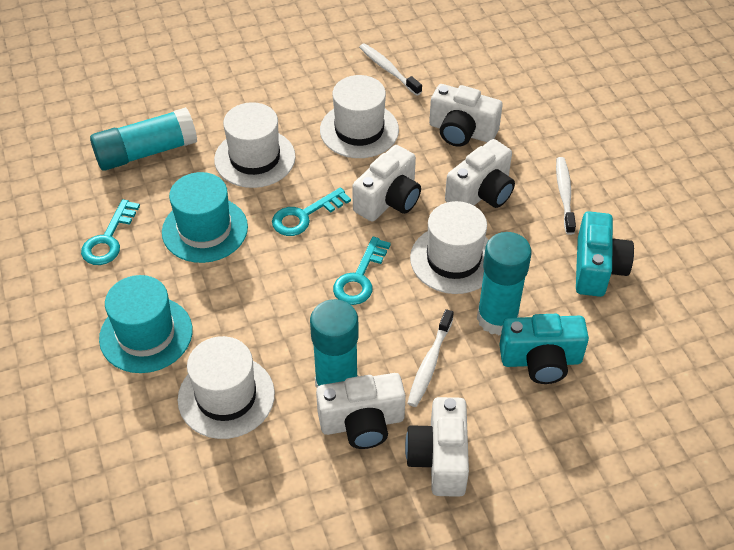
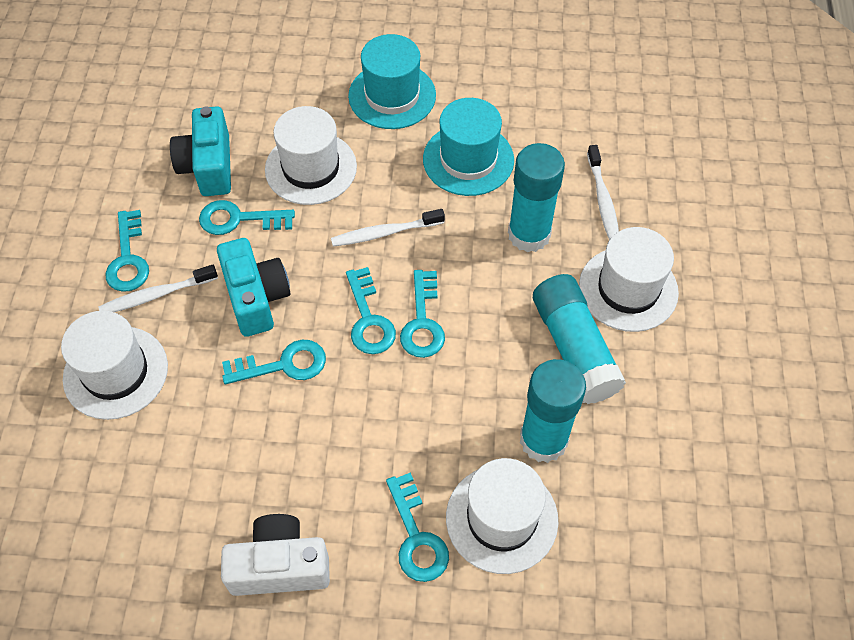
turquoise key: [81,199,140,265] [272,187,351,236] [333,237,391,305] = 3 -> [105,210,149,292] [199,200,295,235] [222,340,326,384] [346,267,396,354] [386,472,449,582] [400,270,445,358] = 6
white camera: [316,373,406,449] [352,145,421,222] [405,397,469,497] [429,84,503,147] [445,139,515,208] = 5 -> [221,514,330,596] = 1

